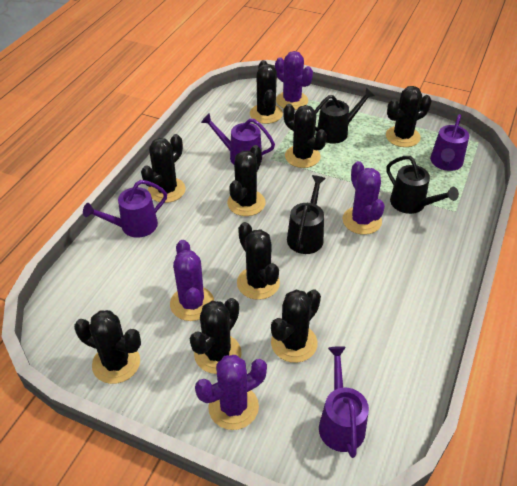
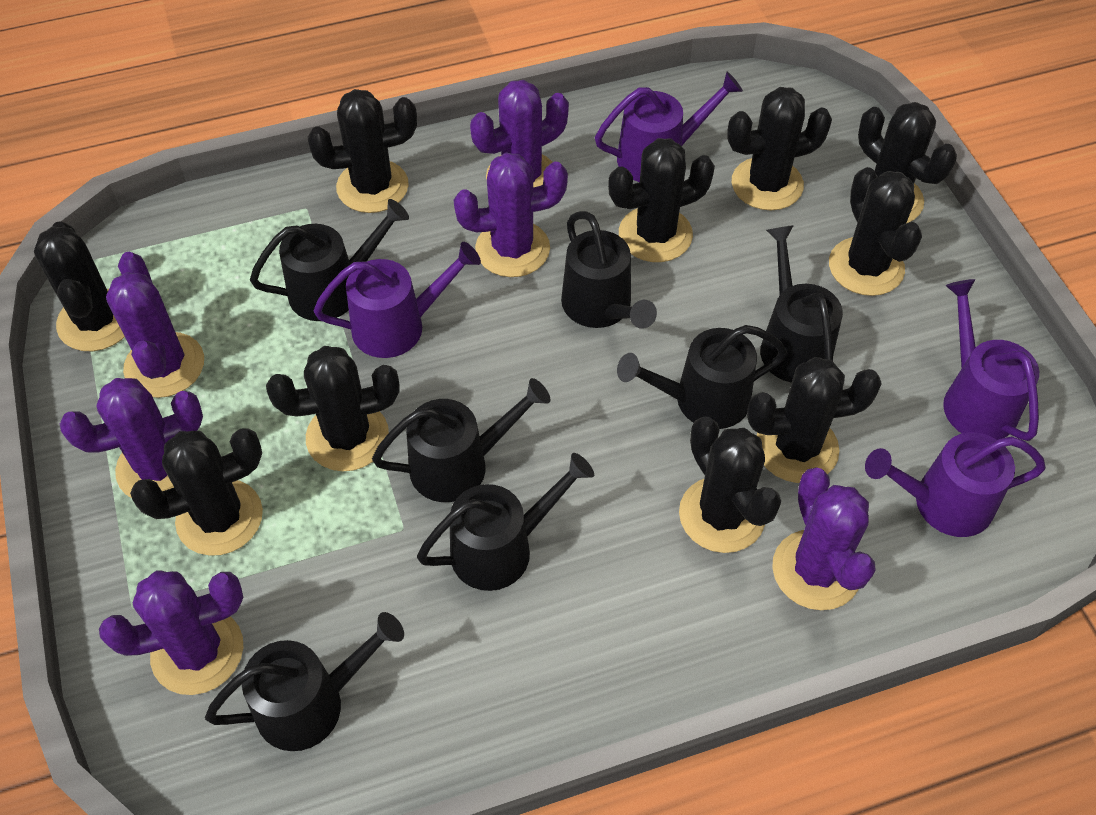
black cactus: [74,310,141,384] [141,134,186,203] [190,298,242,374] [227,145,266,216] [237,222,280,300] [250,60,283,124] [271,289,321,363] [283,104,327,168] [386,86,431,147] = 9 -> [34,221,125,351] [130,428,263,556] [266,346,400,472] [307,89,417,213] [608,138,715,262] [679,417,781,553] [727,87,832,210] [747,357,882,483] [829,167,922,296] [858,102,957,223] = 10
black watering can: [287,175,326,254] [315,88,374,144] [386,156,459,214] = 3 -> [205,612,404,751] [250,199,409,321] [372,378,551,502] [417,453,594,591] [561,211,657,329] [617,325,787,429] [760,225,843,383] = 7
purple cactus: [170,240,214,321] [195,355,267,430] [275,51,313,110] [343,161,385,235] = 4 -> [60,378,203,498] [99,570,244,695] [106,252,204,398] [454,153,568,277] [470,80,569,187] [772,468,876,610] = 6

